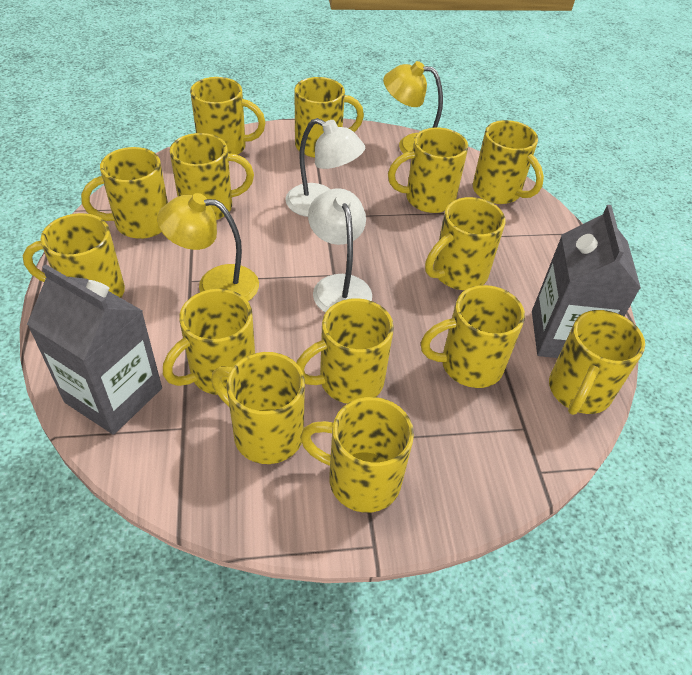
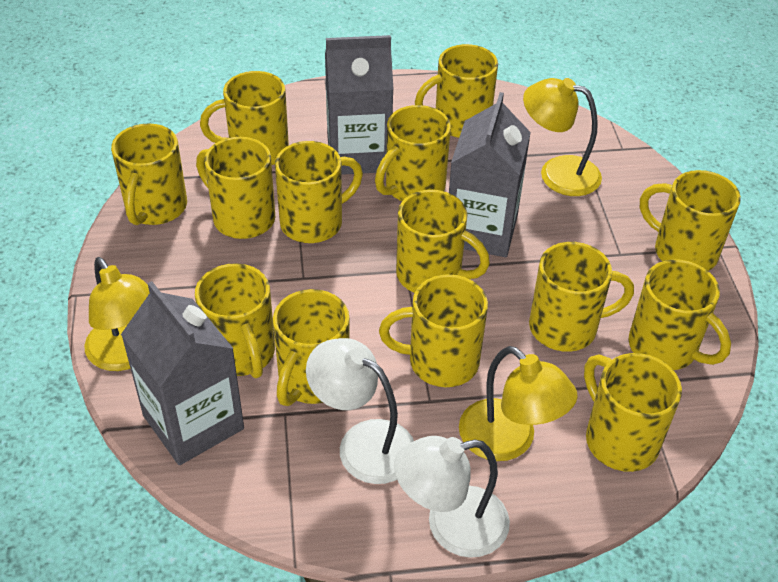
grey carton: [27,264,162,435] [532,205,641,358] = 2 -> [121,281,244,465] [325,35,393,175] [449,92,531,257] = 3
yellow lamp: [157,193,259,301] [383,61,443,154] = 2 -> [84,257,150,371] [459,346,578,461] [523,78,602,196] = 3

